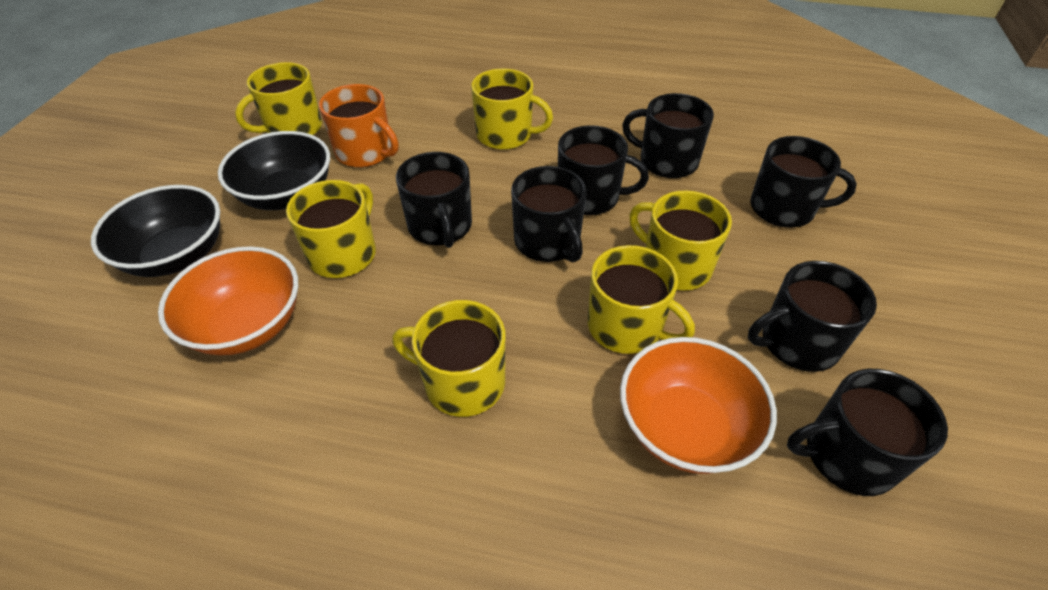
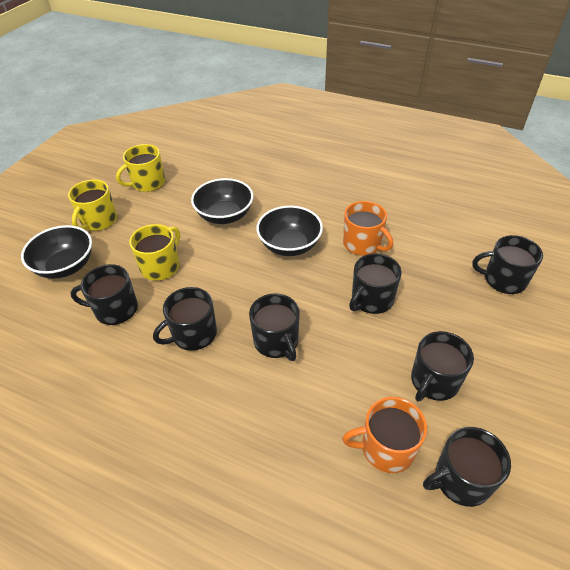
black bowl: [91,185,220,277] [218,131,330,210] = 2 -> [21,225,92,279] [191,178,253,224] [256,206,323,256] = 3
orange bowl: [158,246,298,355] [620,337,777,474] = 2 -> none = 0
orange mug: [319,84,399,167] = 1 -> [342,397,427,473] [343,201,393,256] = 2
yellow mug: [235,62,322,135] [286,180,376,278] [392,300,505,417] [471,69,553,150] [588,245,695,354] [629,190,732,290] = 6 -> [68,179,117,231] [116,144,165,192] [129,224,180,281] = 3

